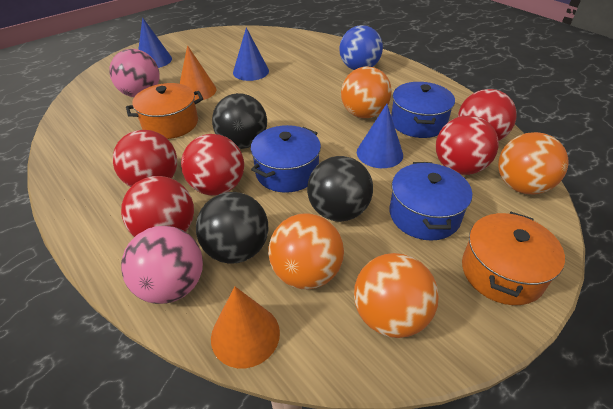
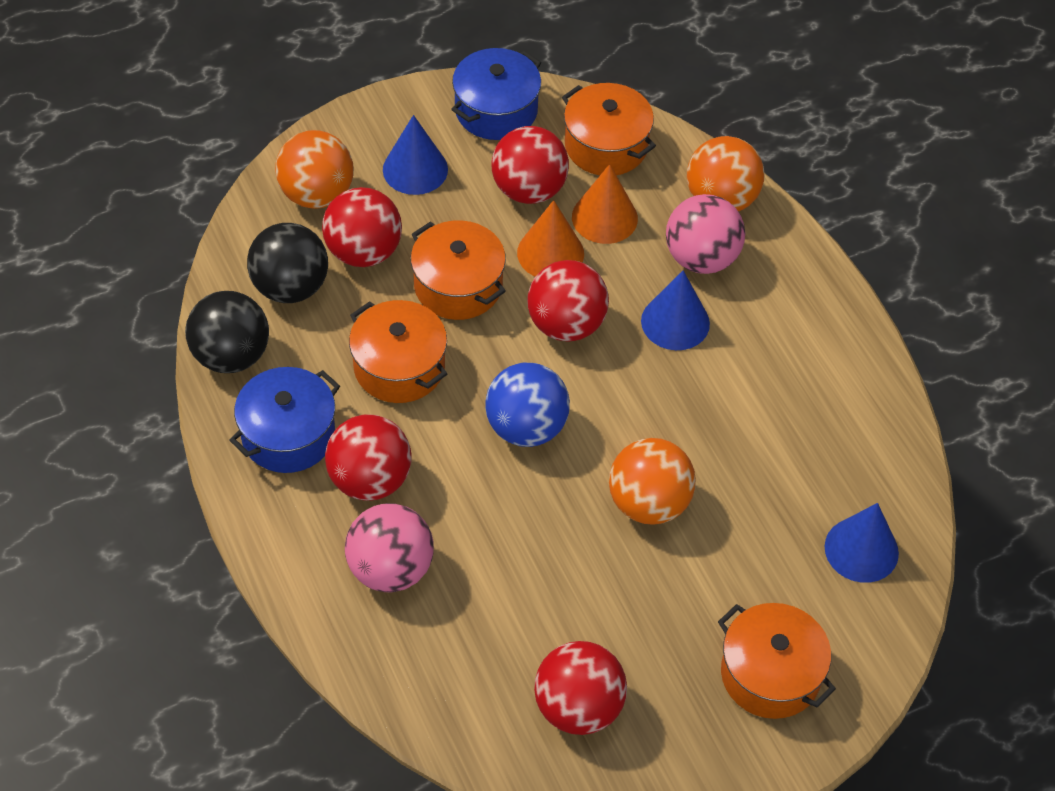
black ball: [196,192,269,264] [212,93,267,149] [307,156,373,222] = 3 -> [185,291,269,373] [247,223,328,303] = 2
blue pot: [251,125,321,193] [389,162,472,240] [391,82,455,138] = 3 -> [229,367,340,473] [451,48,541,140] = 2
orange ball: [268,213,344,290] [341,66,392,118] [354,253,439,338] [498,132,569,194] = 4 -> [275,130,354,209] [609,438,696,525] [687,136,765,211] = 3
orange pot: [126,83,203,139] [462,212,565,305] = 2 -> [349,300,447,403] [411,220,506,320] [562,83,656,175] [718,603,836,719] = 4

